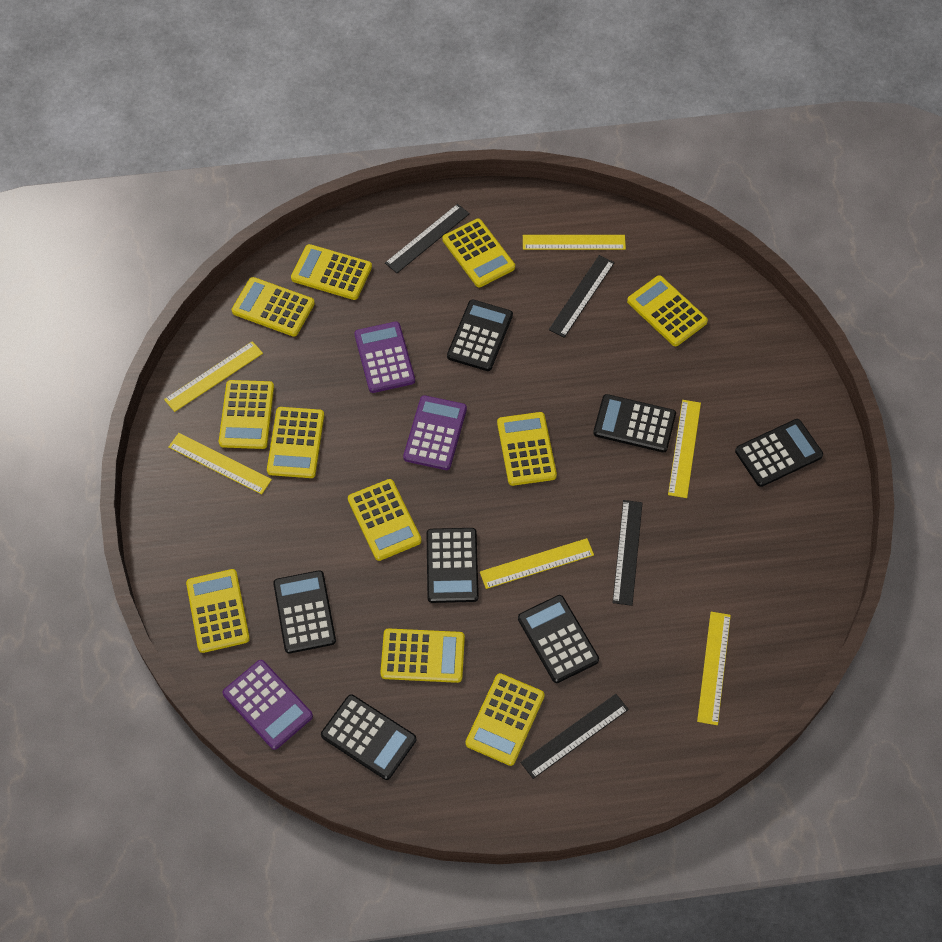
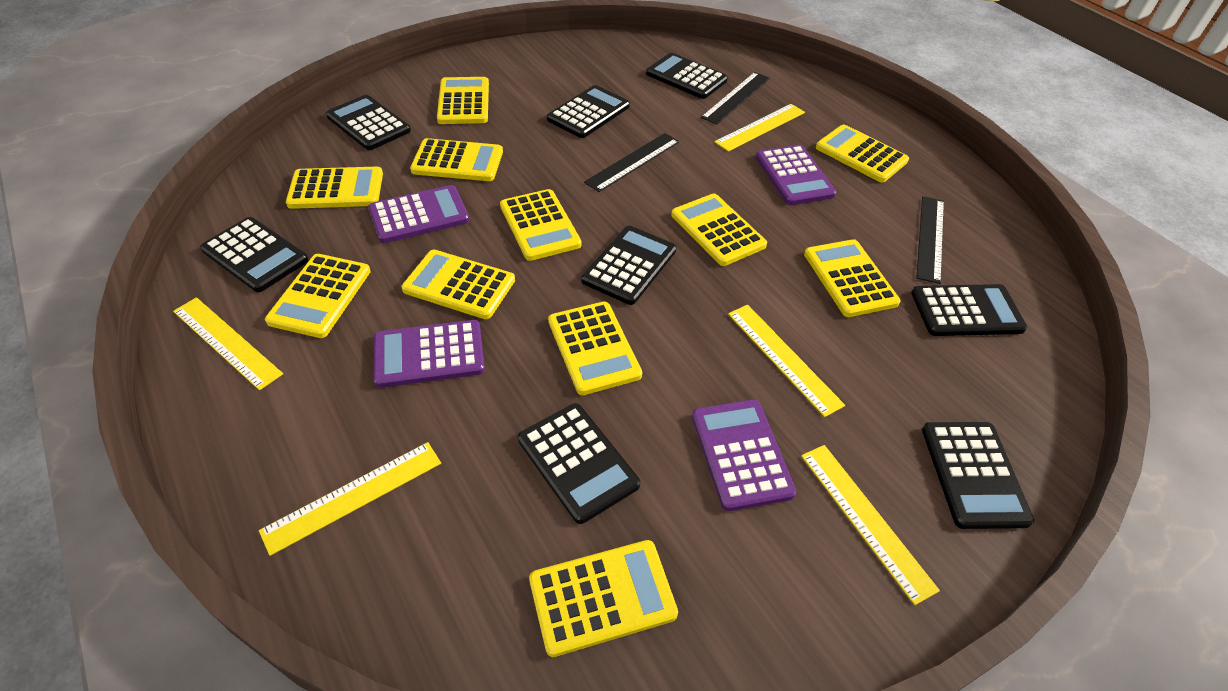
black calculator: [273,570,336,654] [321,694,416,780] [426,528,479,603] [447,299,513,371] [518,595,599,683] [593,394,676,453] [735,419,823,487] = 7 -> [200,217,308,292] [326,95,411,150] [518,403,640,524] [547,85,630,138] [581,226,677,305] [646,53,728,99] [911,284,1027,336] [922,422,1034,529] = 8
black ruler: [385,204,470,273] [521,694,629,779] [549,255,615,338] [613,500,642,606] = 4 -> [584,133,679,192] [701,72,770,125] [916,196,944,284] = 3
purple calculator: [222,660,313,750] [354,321,415,393] [403,395,467,470] = 3 -> [368,185,469,243] [373,320,485,388] [692,399,797,511] [756,145,837,205] = 4
yellow ruler: [164,341,263,412] [168,433,272,494] [480,538,594,589] [523,235,626,250] [668,400,701,498] [697,612,731,725] = 6 -> [173,297,283,390] [259,442,441,556] [715,104,805,152] [728,305,845,417] [801,445,940,605] = 5

